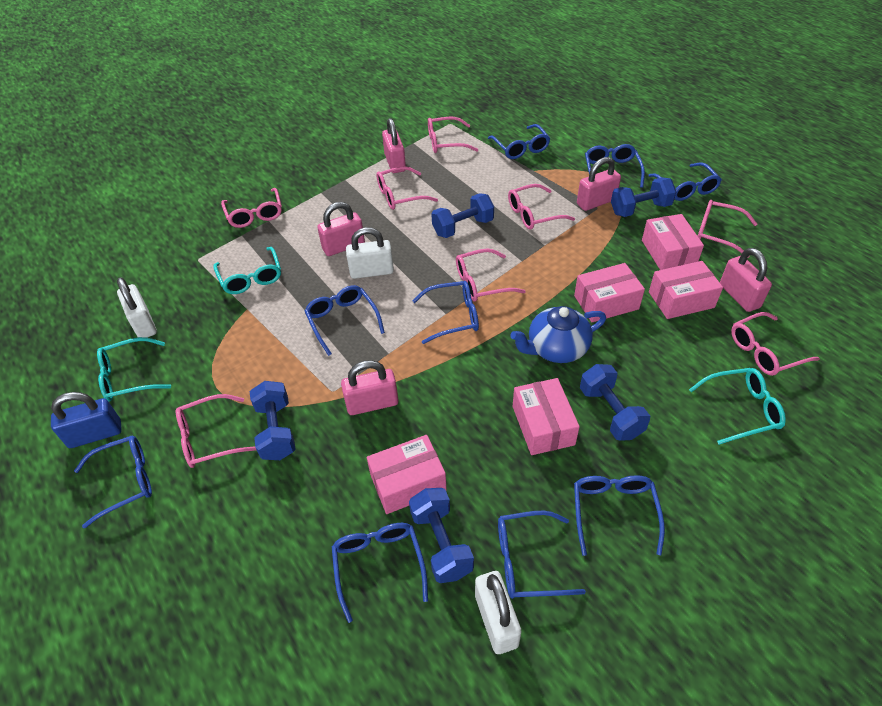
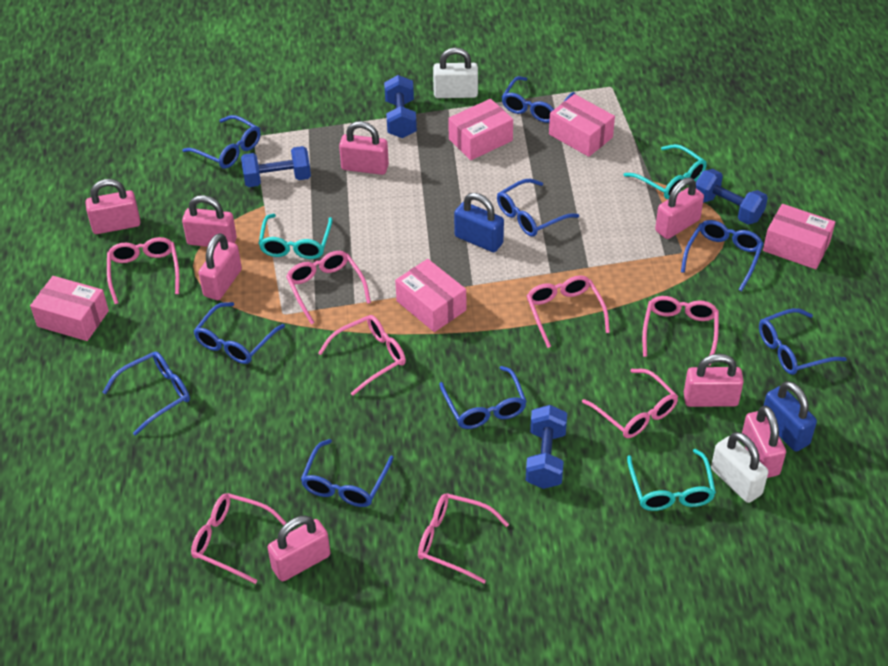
blue dumbbell: [250,381,296,460] [409,488,474,583] [431,193,494,238] [580,364,650,441] [611,177,676,217] = 5 -> [241,146,311,187] [384,75,417,138] [526,405,567,489] [696,169,768,225] = 4
blue padlock: [51,392,122,448] = 1 -> [454,193,504,252] [764,381,817,452] = 2
blue teapot: [510,306,606,363] = 1 -> none = 0
pink padlock: [317,202,365,256] [341,360,399,415] [382,118,406,173] [577,157,621,211] [720,248,772,312] = 5 -> [85,179,141,234] [182,195,237,248] [198,233,242,300] [267,515,330,581] [339,121,389,175] [655,178,704,239] [684,354,744,407] [742,406,786,478] = 8
white padlock: [117,277,157,338] [346,227,394,279] [475,571,521,654] = 3 -> [433,47,478,98] [711,432,768,503] = 2

